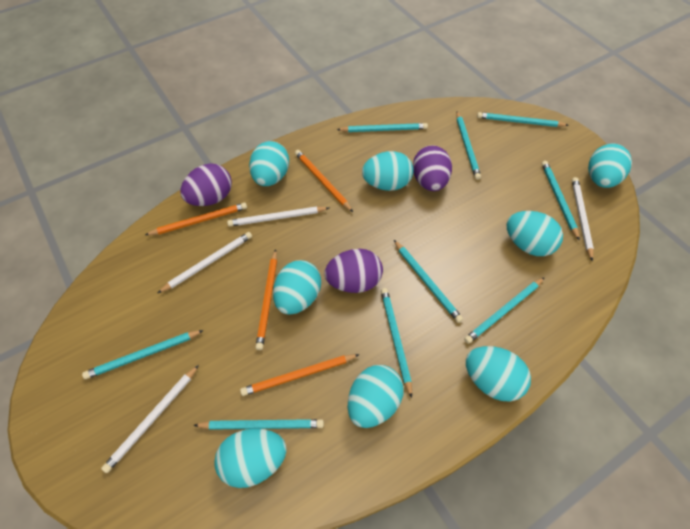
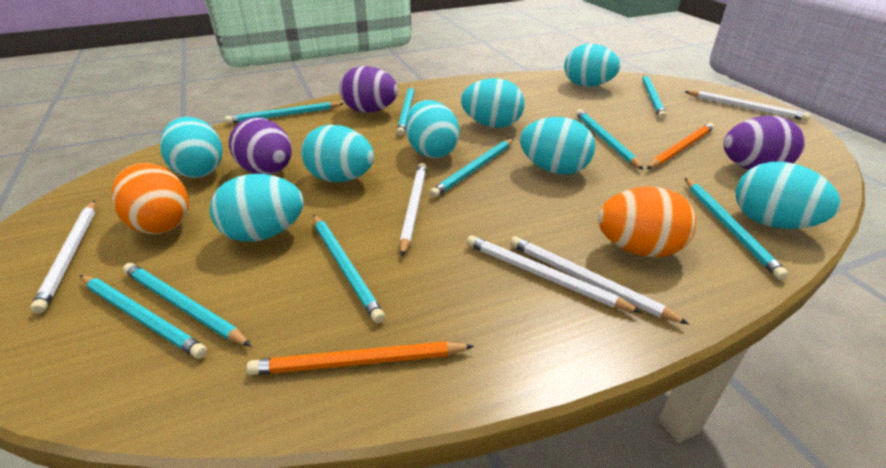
orange egg: none = 0 -> [111,163,189,234] [598,187,696,257] = 2
orange pencil: [145,203,247,235] [240,354,360,396] [255,249,277,350] [295,150,353,212] = 4 -> [247,341,474,375] [646,123,714,169] = 2
white pencil: [101,365,199,473] [158,232,252,293] [227,206,329,227] [572,177,594,261] = 4 -> [30,200,95,313] [400,163,427,256] [467,235,642,313] [510,236,689,325] [684,91,810,121] = 5

